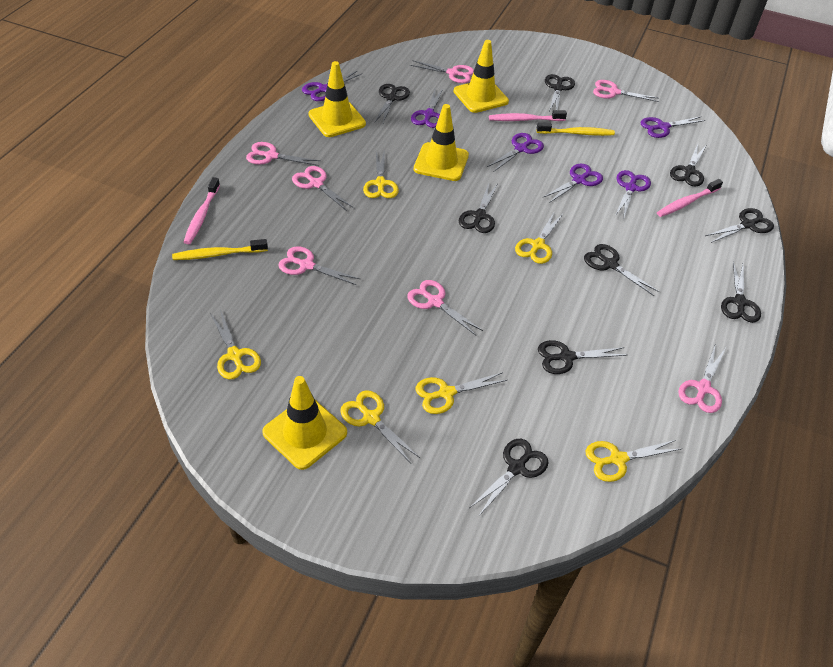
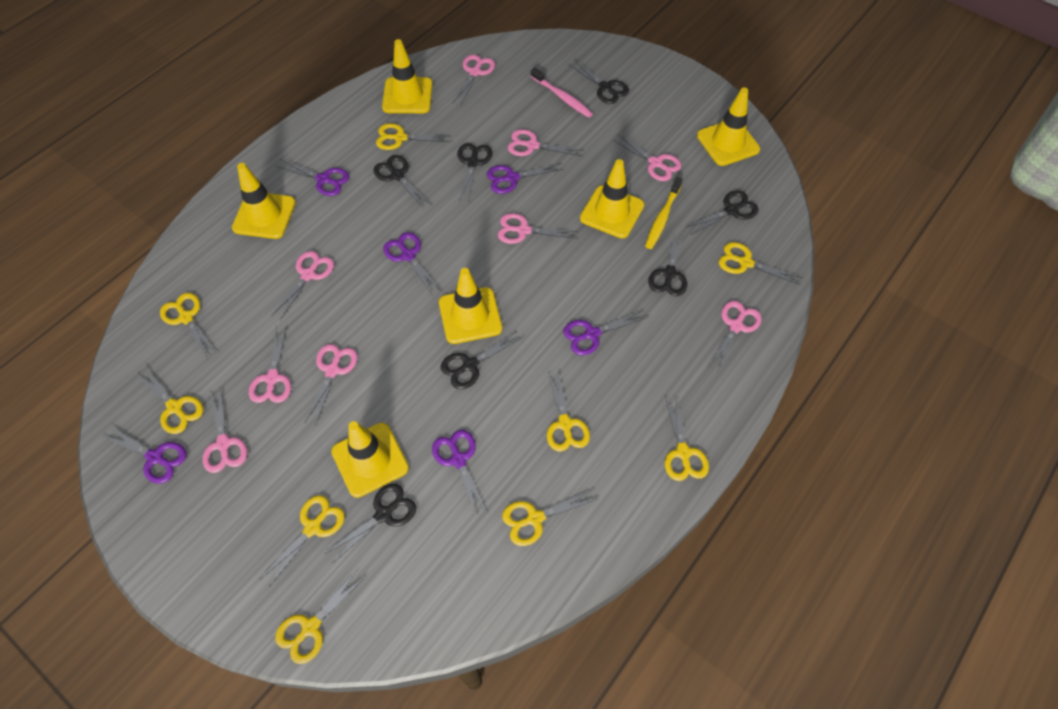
black scissors: [374,84,410,125] [458,183,498,233] [469,439,548,517] [538,340,627,374] [545,74,575,111] [584,244,660,296] [670,144,706,187] [705,208,774,243] [721,262,761,323] = 9 -> [325,484,416,563] [373,155,431,209] [441,331,523,389] [457,143,493,203] [568,59,629,104] [648,229,687,296] [685,190,759,235] = 7
pink scissors: [246,142,321,166] [278,246,360,285] [292,166,354,211] [407,280,483,335] [410,60,474,83] [593,80,659,102] [678,344,726,413] = 7 -> [203,387,247,473] [249,326,291,403] [271,251,334,320] [305,344,358,426] [453,55,495,105] [498,213,579,244] [508,129,584,156] [612,134,681,181] [708,301,762,372] = 9
pink toothbrush: [184,177,220,244] [489,110,567,121] [657,179,723,217] = 3 -> [531,67,593,118] = 1
yellow scissors: [210,309,261,379] [340,390,420,463] [363,152,399,198] [416,372,507,414] [515,212,563,264] [586,440,681,482] = 6 -> [135,367,203,434] [160,293,217,359] [260,495,345,587] [275,569,367,664] [376,123,450,150] [502,489,597,546] [547,367,590,452] [665,396,709,481] [719,242,803,285] = 9
yellow toothbrush: [172,239,268,260] [537,122,615,136] = 2 -> [645,177,683,249] = 1
yellow traffic cone: [262,376,347,470] [308,61,366,137] [414,104,469,181] [453,40,509,113] = 4 -> [232,163,296,239] [331,421,409,498] [382,39,433,113] [439,268,502,344] [580,159,644,238] [697,88,760,166] = 6

